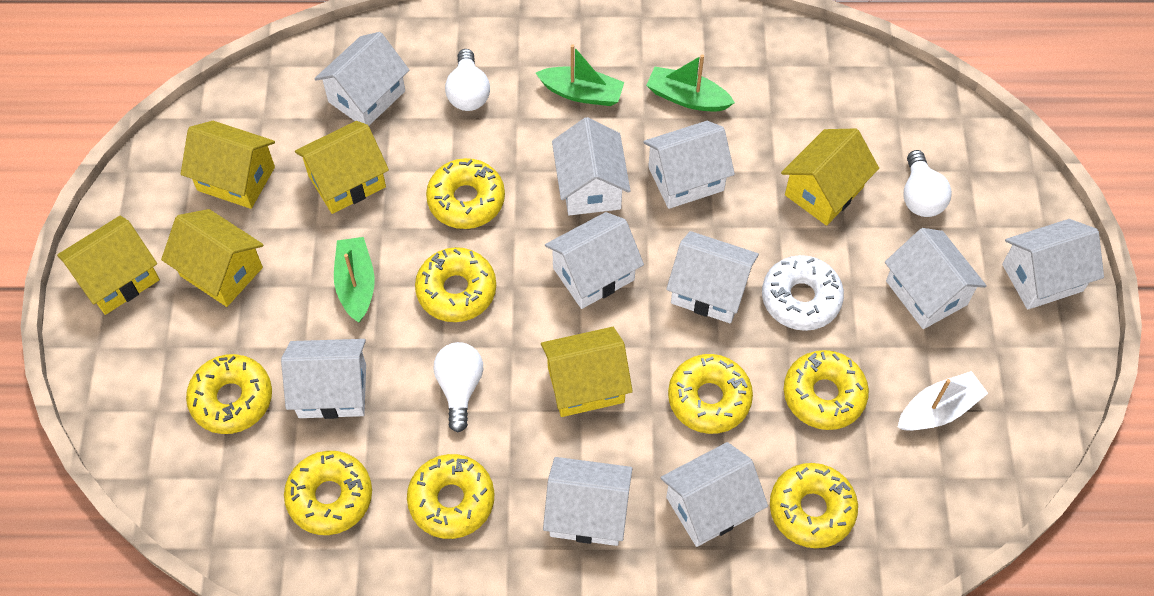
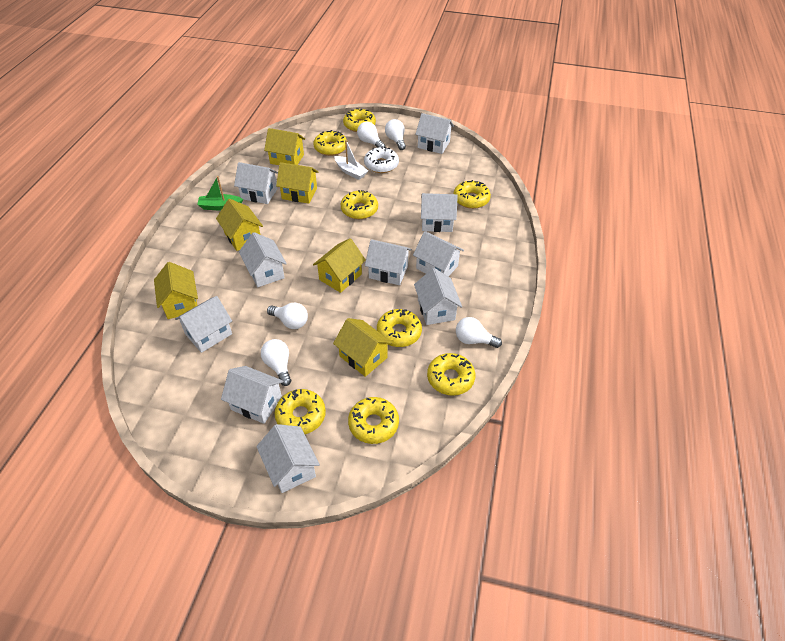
green boat: [334,237,375,323] [536,44,624,106] [646,54,735,112] = 3 -> [197,176,243,210] = 1
white light bulb: [433,342,483,432] [445,49,490,111] [903,150,952,217] = 3 -> [261,339,291,386] [267,303,308,329] [357,122,385,148] [385,119,406,150] [456,317,502,348] = 5

